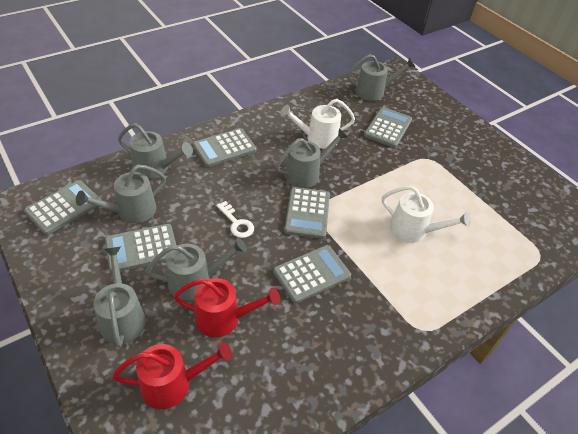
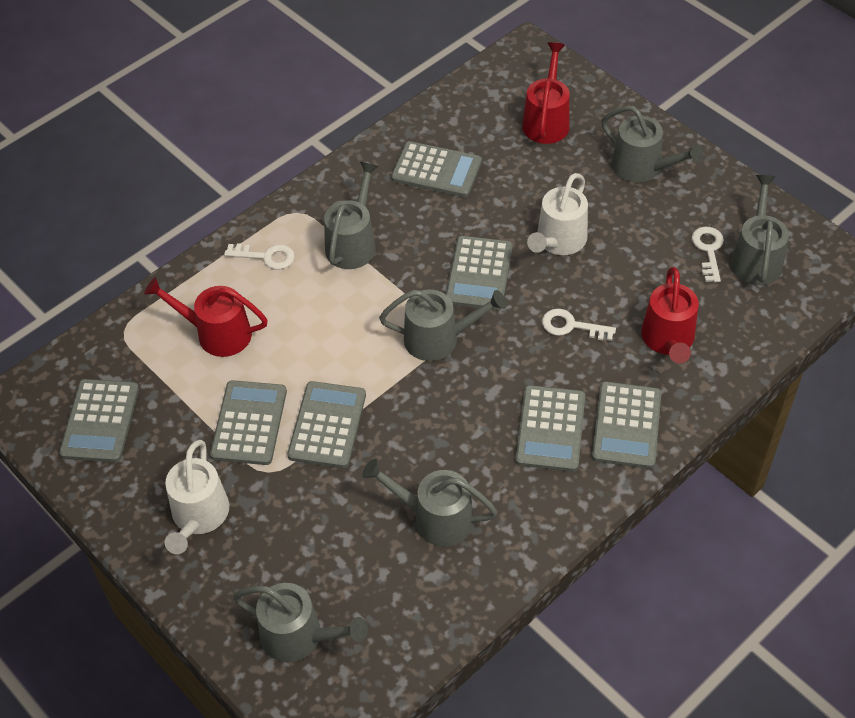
grey calculator: [24,180,101,235] [105,224,176,272] [193,128,257,167] [273,245,351,303] [284,187,330,239] [364,107,412,148] = 6 -> [59,379,139,462] [210,380,287,465] [287,381,366,468] [391,141,482,197] [446,236,513,310] [516,385,585,472] [592,381,661,469] = 7
red watering can: [112,342,232,409] [174,278,280,337] = 2 -> [144,277,268,357] [522,42,570,144] [641,267,699,364] = 3
white key: [216,201,254,238] = 1 -> [224,243,295,270] [542,309,616,341] [692,227,724,283] = 3

